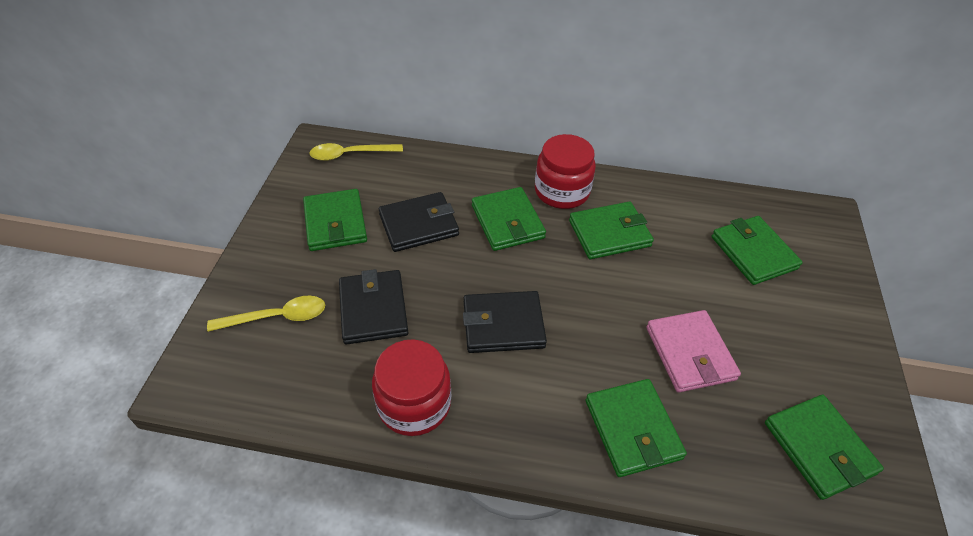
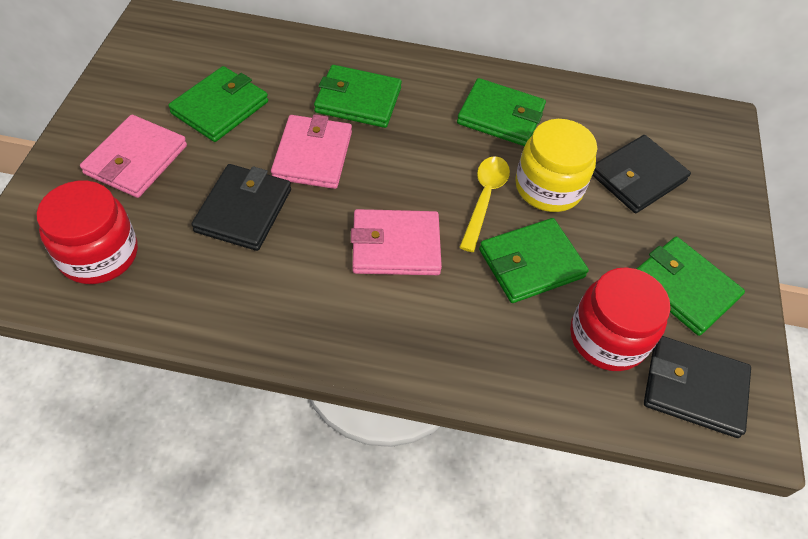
green wallet: [303,189,367,251] [472,187,546,251] [569,202,654,259] [586,379,687,477] [712,216,803,285] [765,395,884,500] = 6 -> [168,66,268,142] [314,65,402,128] [457,78,546,146] [479,218,589,303] [636,237,745,336] = 5
pink wallet: [646,310,741,393] = 1 -> [80,115,187,198] [271,114,352,189] [351,209,442,275] = 3
yellow jar: none = 0 -> [515,119,597,212] = 1
yellow spoon: [207,295,325,332] [309,143,403,161] = 2 -> [459,156,510,252] = 1

